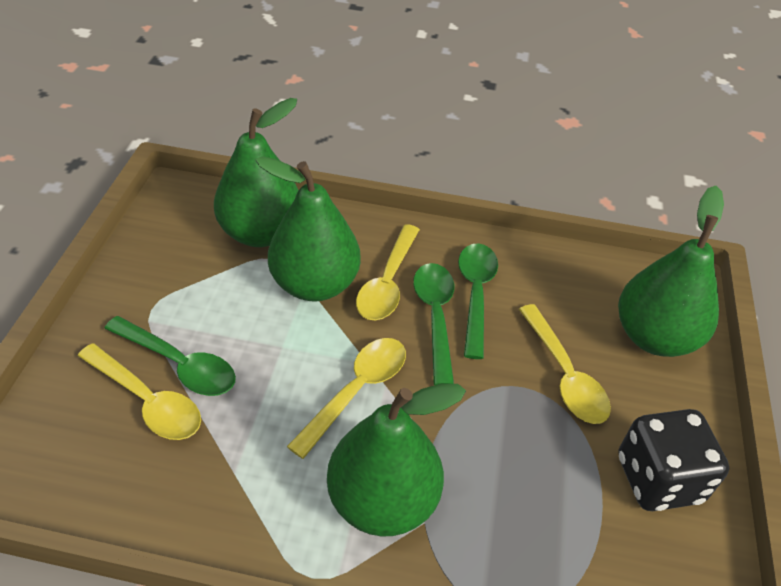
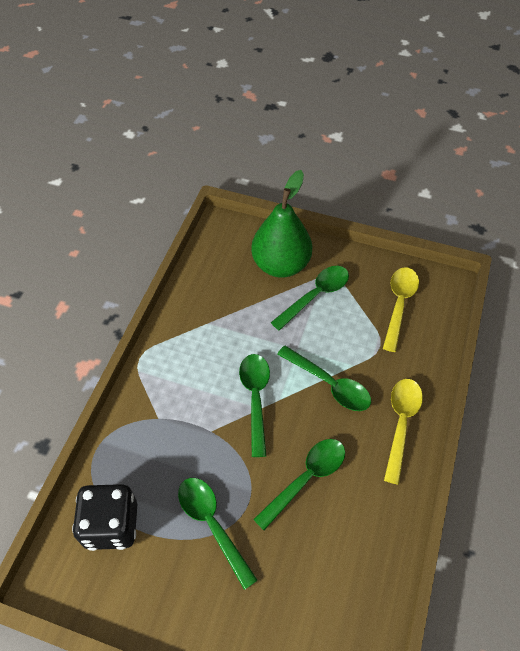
green pear: [214,98,299,247] [256,156,361,302] [327,384,466,537] [618,186,724,357] = 4 -> [251,170,312,278] = 1
green spoon: [104,316,236,396] [413,263,454,385] [458,244,498,359] = 3 -> [178,478,258,590] [239,354,270,457] [253,439,345,530] [271,266,349,331] [277,345,371,411] = 5
yellow spoon: [78,343,201,440] [287,338,406,459] [356,224,420,320] [519,304,611,424] = 4 -> [383,267,419,352] [384,379,423,485] = 2

